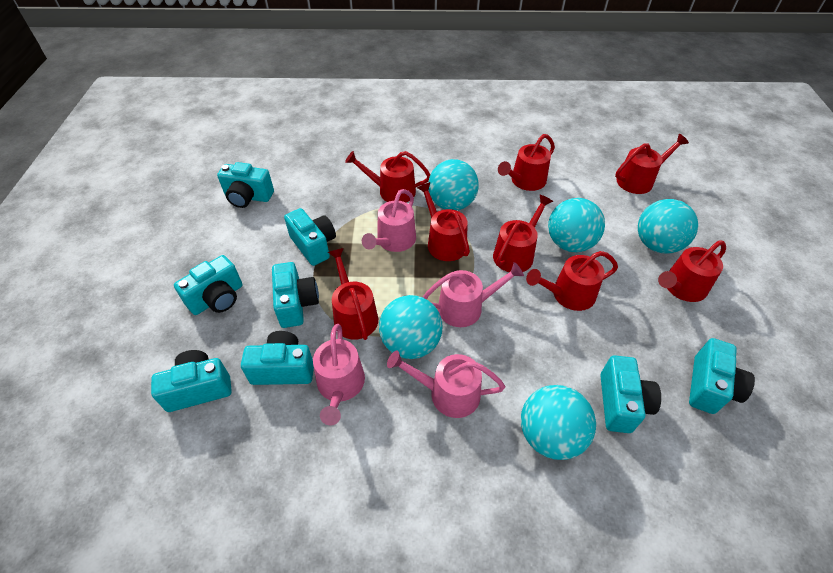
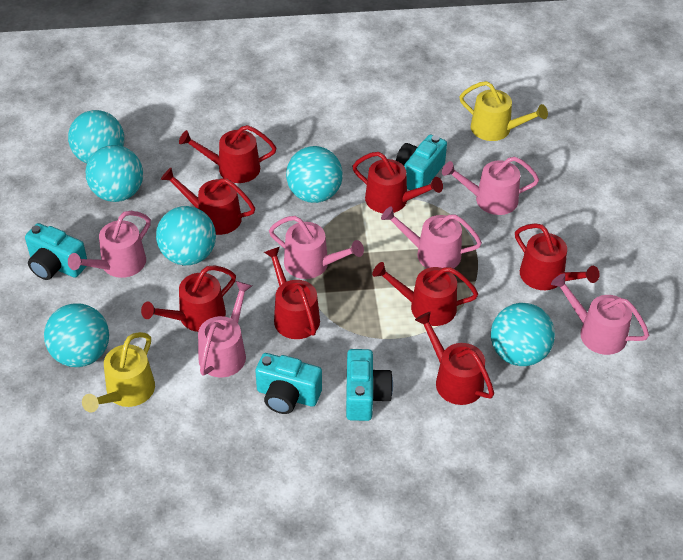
pink watering can: [313,324,365,426] [362,189,416,252] [387,351,505,418] [423,262,524,327] = 4 -> [68,211,151,278] [198,281,252,377] [269,216,364,279] [381,206,482,269] [442,157,539,215] [551,273,649,355] = 6
turquoise ball: [379,295,443,359] [428,159,479,211] [521,385,596,460] [548,198,605,252] [638,199,698,253] = 5 -> [44,303,109,367] [68,110,124,163] [86,145,143,202] [156,206,216,265] [286,146,343,203] [491,303,555,366] = 6
turquoise camera: [151,350,232,412] [174,255,242,315] [217,162,274,208] [241,331,314,385] [272,262,319,328] [284,208,336,266] [600,355,661,433] [689,338,755,414] = 8 -> [25,223,87,280] [255,353,322,414] [346,349,393,421] [396,135,447,190] = 4
yellow watering can: none = 0 -> [82,332,155,413] [459,81,548,141] = 2

